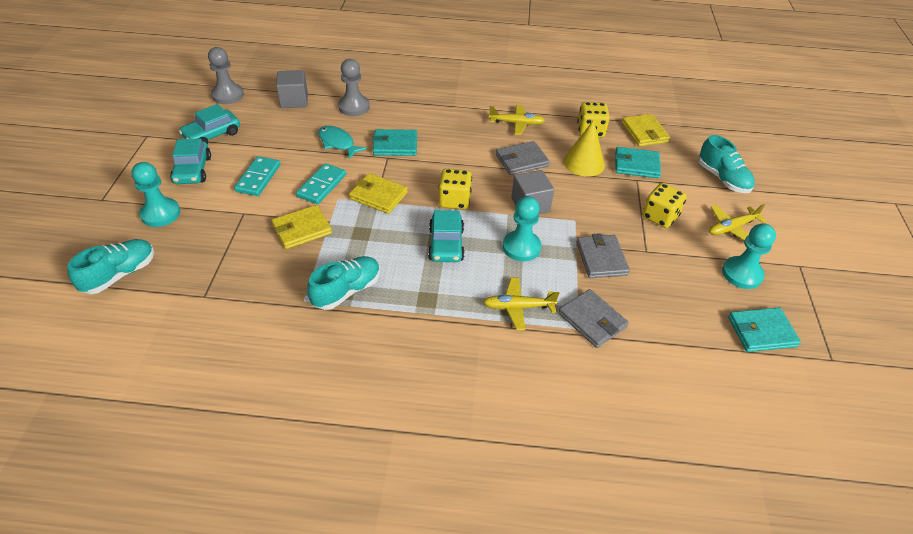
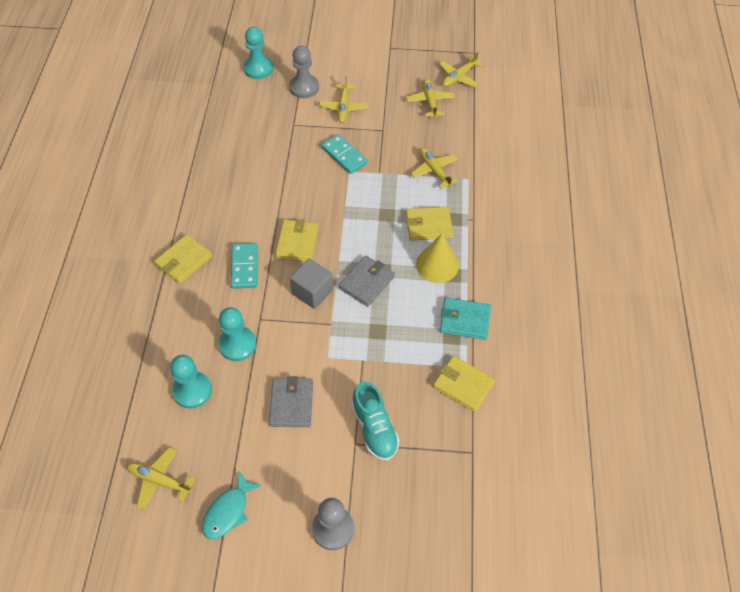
grey cube: [276,70,308,108] [511,170,554,214] = 2 -> [290,258,333,309] = 1
grey wallet: [496,141,550,175] [559,289,629,348] [576,233,630,278] = 3 -> [269,376,313,427] [339,256,395,307] = 2
turquoise car: [170,138,211,184] [179,104,240,145] [428,210,465,262] = 3 -> none = 0
turquoise shoe: [67,239,154,294] [307,256,380,310] [698,135,755,193] = 3 -> [352,381,400,461] = 1
turquoise wallet: [372,129,417,156] [615,147,661,178] [728,307,801,352] = 3 -> [440,298,491,340] = 1
yellow dice: [438,168,472,209] [577,102,610,138] [642,183,687,228] = 3 -> none = 0
yellow plane: [483,278,559,330] [489,104,545,135] [709,204,767,241] = 3 -> [127,447,195,510] [319,76,368,123] [406,79,455,118] [411,148,458,189] [440,52,483,87] = 5
yellow wallet: [271,205,332,249] [349,173,408,214] [622,114,670,146] = 3 -> [154,234,212,284] [275,219,318,262] [406,207,453,241] [433,356,495,412] = 4

